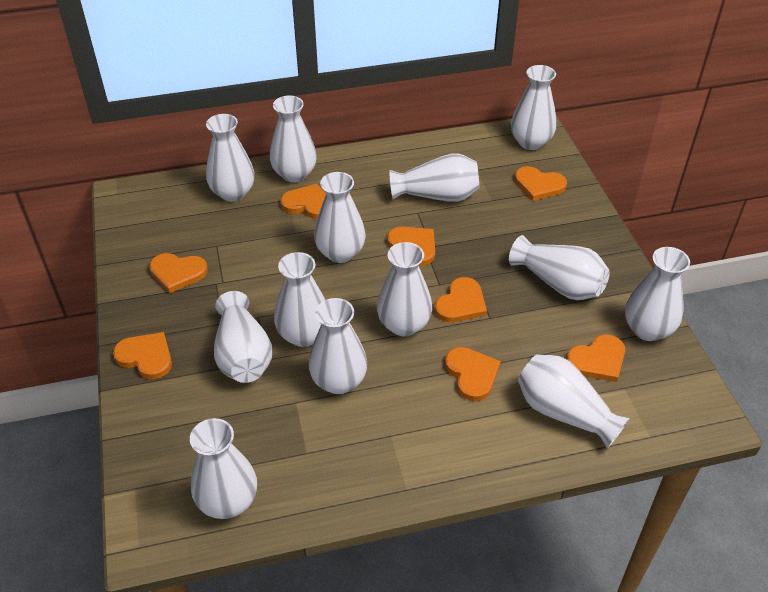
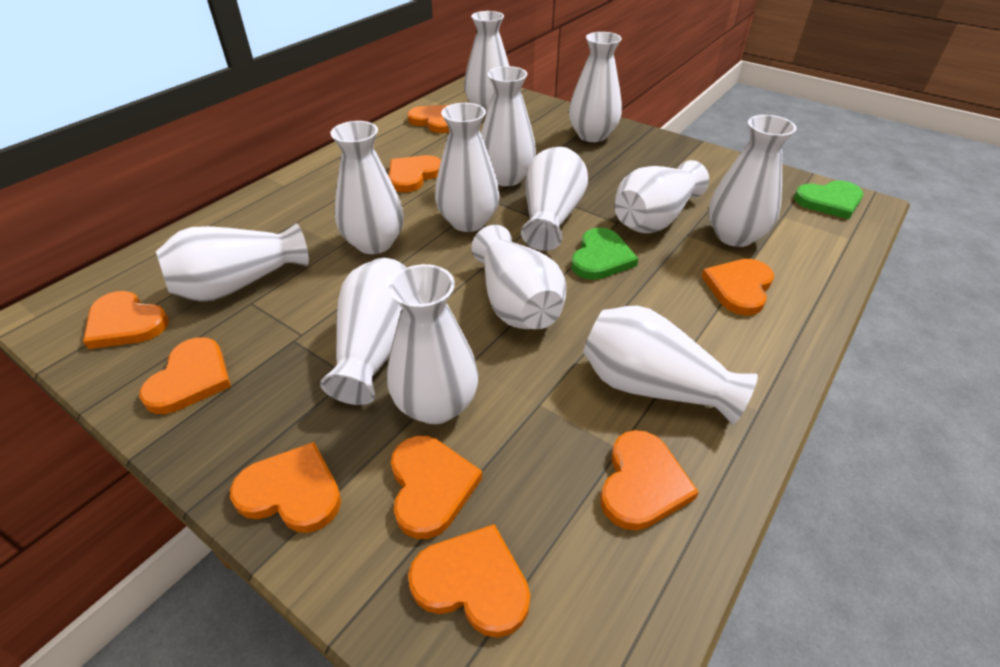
green heart: none = 0 -> [571,228,639,280] [794,181,863,219] = 2
orange heart: [113,332,172,379] [149,253,208,293] [280,184,326,219] [387,227,435,266] [435,277,487,322] [445,347,501,401] [514,166,567,201] [566,334,625,382] = 8 -> [83,291,169,349] [139,337,231,414] [230,442,341,533] [389,155,441,192] [391,436,482,539] [407,105,450,133] [408,524,530,638] [601,430,699,530] [701,259,774,315] = 9

